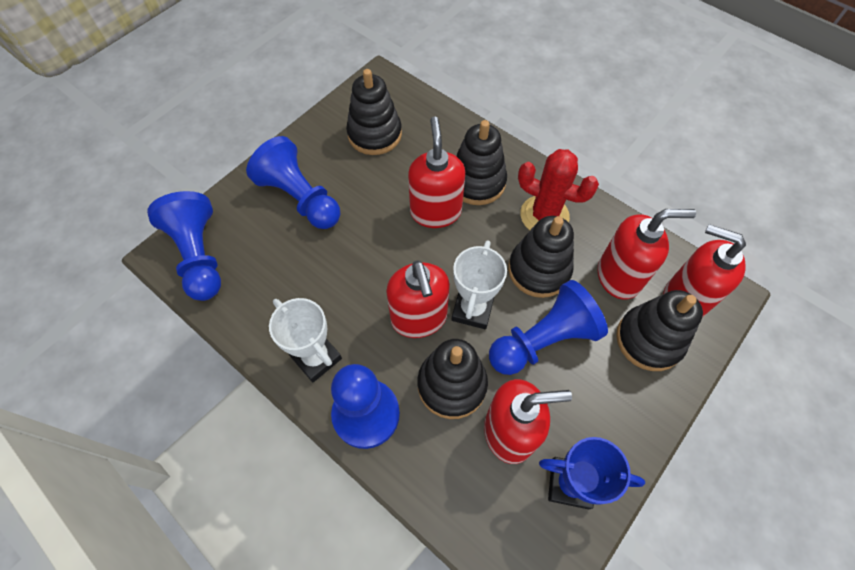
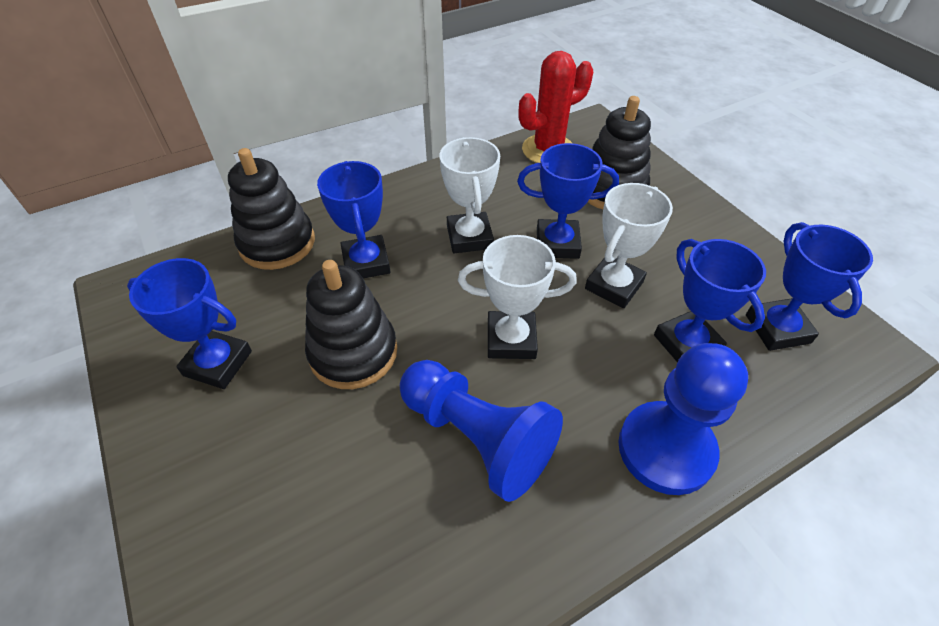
black stacking toy: [346,69,402,155] [417,339,488,419] [456,120,507,205] [508,216,574,298] [616,290,703,371] = 5 -> [228,148,315,270] [305,260,397,389] [588,96,651,209] = 3
blue pawn: [147,191,221,301] [246,136,340,229] [331,364,400,449] [489,280,608,375] = 4 -> [400,360,563,502] [618,343,748,495] = 2
blue trophy: [539,437,645,509] = 1 -> [127,258,252,389] [317,161,390,278] [517,143,619,259] [654,239,766,363] [746,222,873,351] = 5
red soap dispenser: [386,260,450,338] [408,116,465,228] [484,379,572,464] [598,209,696,299] [663,224,746,317] = 5 -> none = 0
white trophy: [269,298,342,382] [452,240,507,329] = 2 -> [439,137,500,253] [458,235,577,359] [585,183,673,308] = 3

